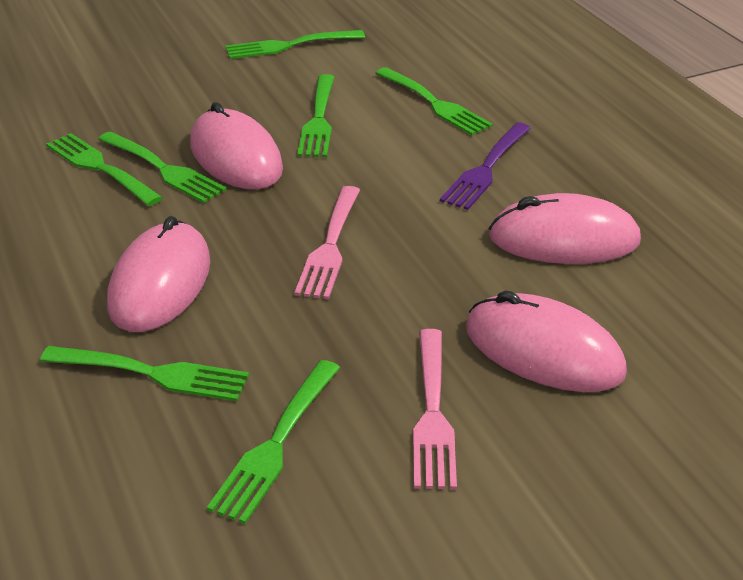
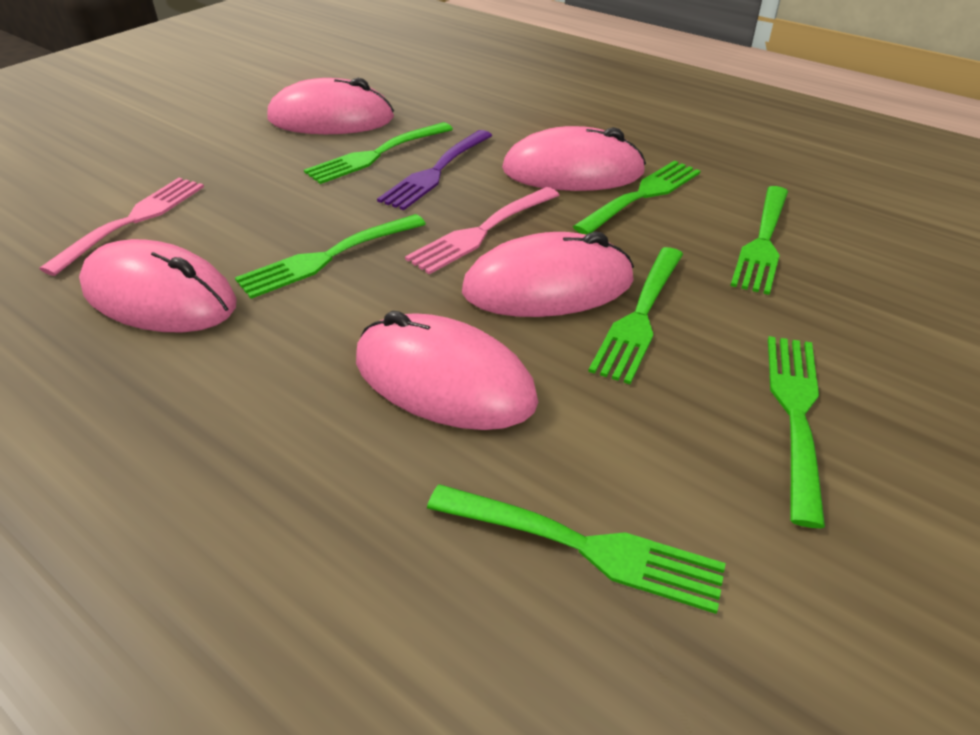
pink mouse: [107,216,210,332] [190,102,283,189] [466,290,627,392] [489,193,641,264] = 4 -> [79,239,237,332] [267,78,394,134] [356,311,538,430] [462,231,634,317] [502,126,646,191] = 5

